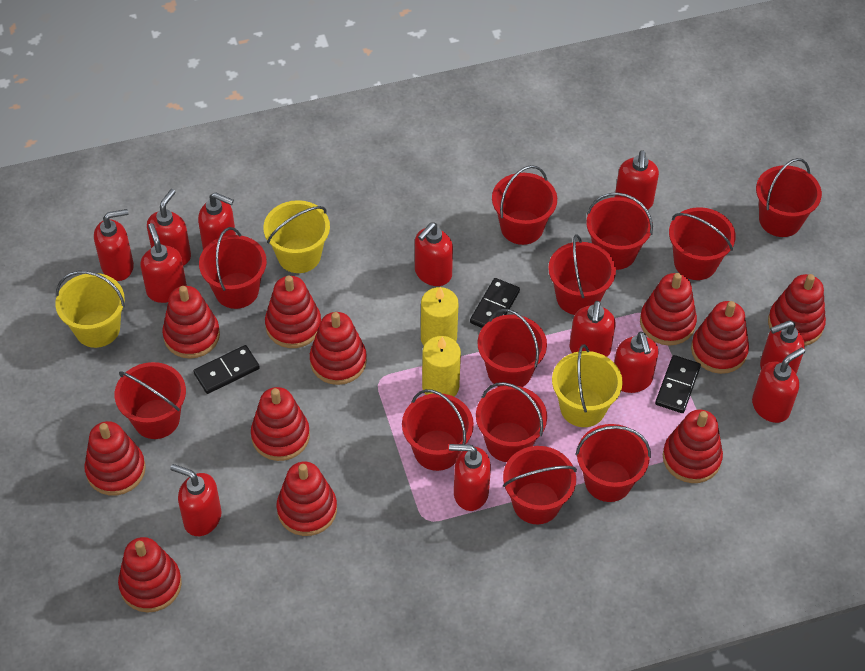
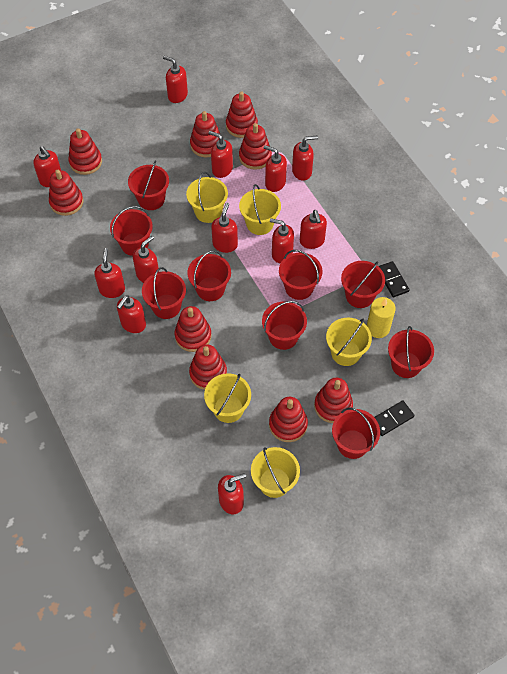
black domino: [193,345,260,394] [470,278,520,328] [655,355,701,413] = 3 -> [374,400,414,436] [378,261,409,297] = 2
red bucket: [115,362,186,439] [199,227,267,309] [402,389,474,471] [476,382,547,462] [478,309,547,387] [492,165,557,245] [503,446,577,524] [548,234,616,315] [576,424,651,502] [586,192,653,270] [669,207,736,280] [756,158,822,237] = 12 -> [110,206,153,256] [128,161,169,210] [142,267,186,319] [187,250,231,301] [262,301,307,350] [279,250,322,300] [332,408,380,459] [341,261,385,308] [388,326,434,378] = 9
red stacking toy: [84,421,146,496] [118,537,182,613] [162,286,220,359] [251,387,310,461] [265,276,321,348] [277,462,337,536] [310,312,367,385] [640,273,697,345] [663,410,723,483] [691,301,749,374] [768,274,826,346] = 11 -> [49,170,83,216] [68,128,102,175] [175,306,212,352] [189,344,227,390] [190,111,220,157] [226,91,258,138] [239,123,272,170] [269,397,308,442] [314,378,353,423] = 9
yellow bucket: [55,271,125,348] [263,200,330,273] [552,344,623,427] = 3 -> [186,172,228,223] [204,373,251,423] [239,184,281,235] [251,447,300,498] [326,318,372,366] = 5
yellow candle: [421,287,458,345] [422,336,461,397] = 2 -> [367,297,396,338] = 1

